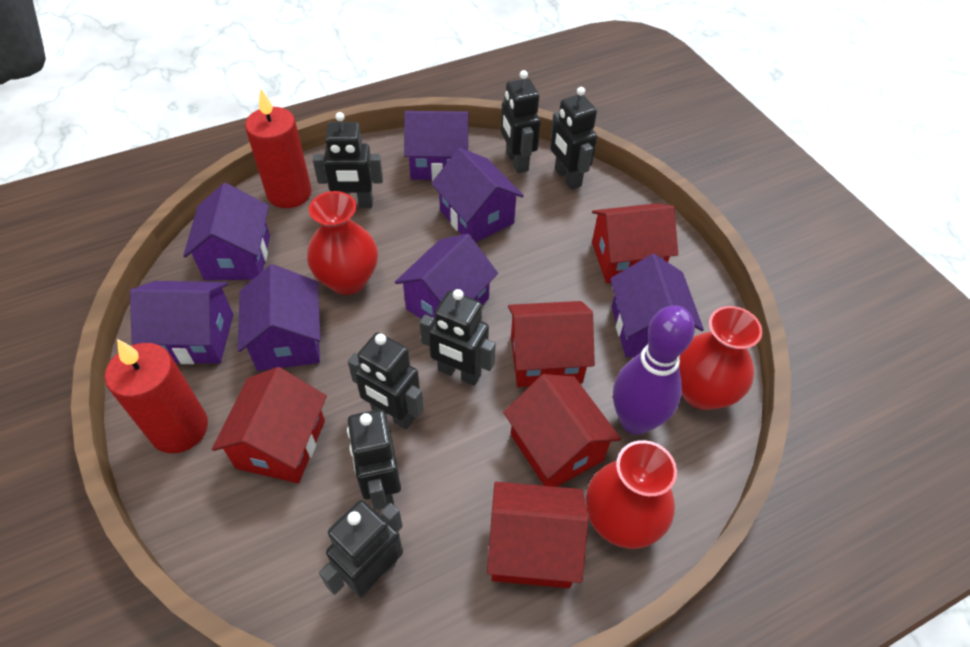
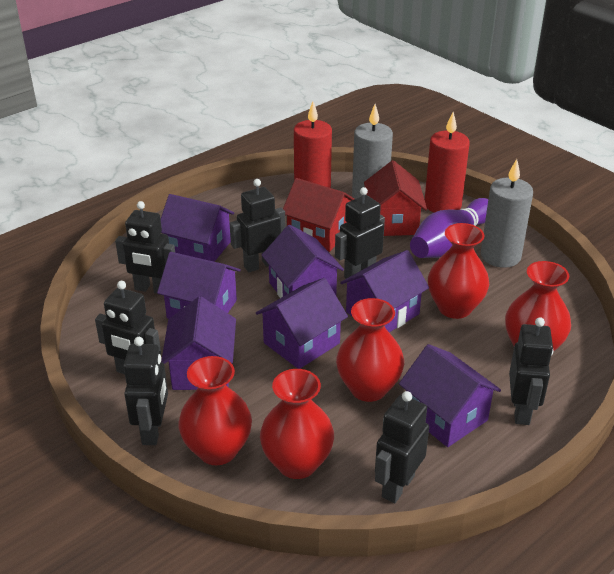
grey candle: none = 0 -> [352,104,393,199] [481,159,533,268] = 2
red house: [212,367,327,483] [487,482,588,588] [503,374,621,487] [508,301,595,387] [592,203,678,283] = 5 -> [283,178,354,252] [364,160,427,236] = 2
red vase: [307,191,378,295] [586,440,677,549] [679,306,762,410] = 3 -> [178,356,252,465] [260,369,334,479] [336,298,404,402] [428,223,489,319] [505,261,571,352] = 5

